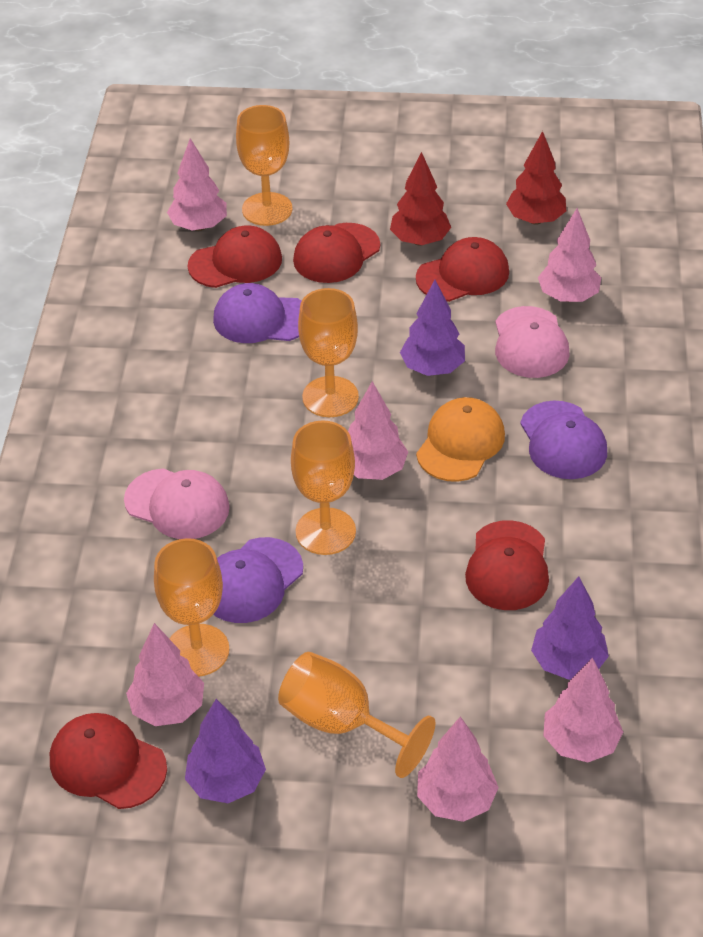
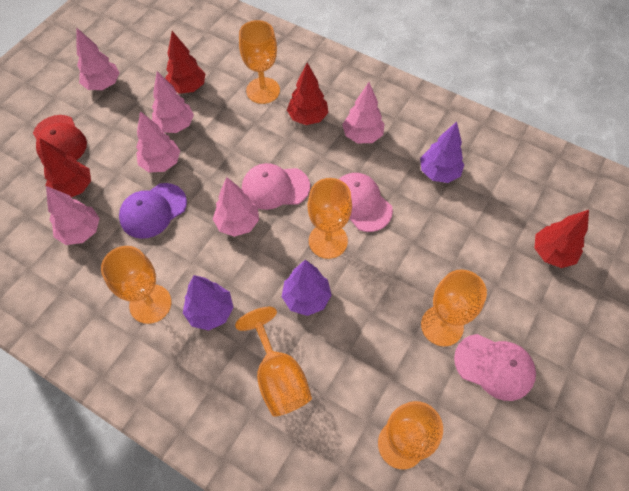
orange cap: [416,397,505,482] = 1 -> none = 0
orange goblet: [154,538,229,677] [236,105,293,226] [278,652,435,778] [291,420,356,555] [298,288,359,417] = 5 -> [101,246,171,324] [235,307,312,417] [239,20,280,104] [308,178,352,259] [378,401,443,470] [421,270,487,346] = 6
pink cap: [124,468,230,539] [495,306,569,378] = 2 -> [242,163,310,210] [339,173,393,232] [454,334,536,401] = 3
purple cap: [213,283,301,343] [213,537,303,623] [520,401,607,479] = 3 -> [119,183,187,239] = 1
red cap: [50,713,167,809] [188,226,282,288] [293,223,380,283] [416,237,509,302] [465,520,549,610] = 5 -> [33,115,87,161] = 1
red tree: [390,152,451,246] [506,131,566,225] = 2 -> [40,138,91,197] [165,31,206,94] [287,63,328,125] [534,210,589,268] = 4

